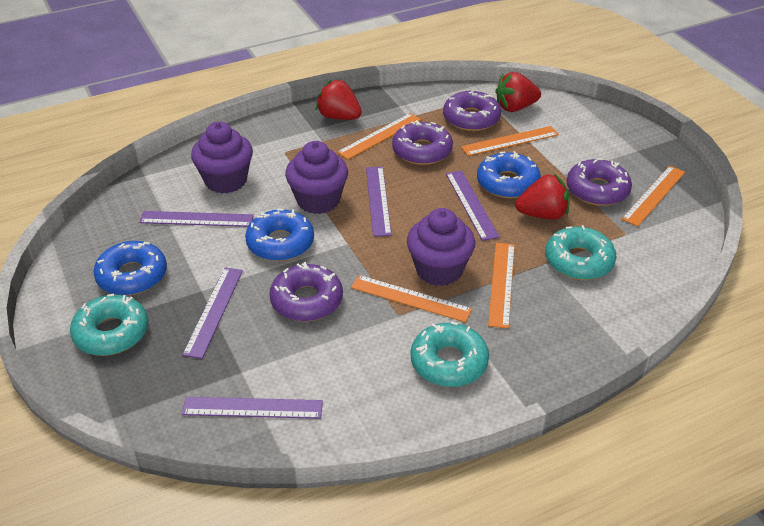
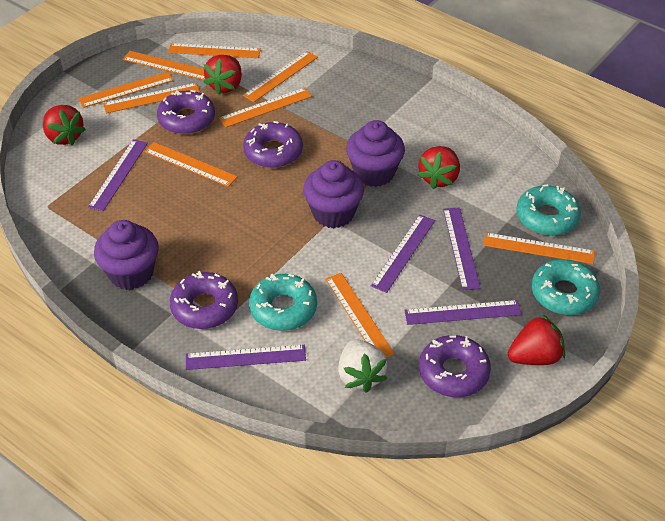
blue donut: [94,241,167,296] [245,209,314,261] [477,151,541,198] = 3 -> none = 0
orange ruler: [337,113,421,160] [351,275,472,323] [461,126,559,156] [488,243,515,329] [622,166,685,226] = 5 -> [78,72,174,108] [103,83,200,113] [123,51,205,80] [144,142,238,187] [168,43,261,58] [219,88,312,127] [243,51,318,102] [325,273,395,357] [483,233,595,264] = 9
red strawberry: [316,79,362,120] [495,72,541,112] [515,174,570,220] = 3 -> [43,105,86,146] [203,55,242,95] [418,146,460,189] [508,315,565,365] = 4
white strawberry: none = 0 -> [338,339,387,393] = 1

